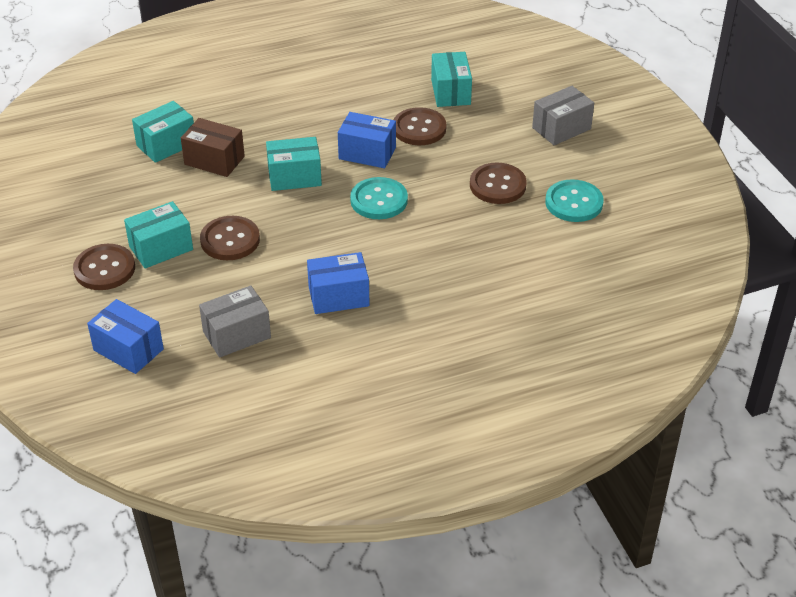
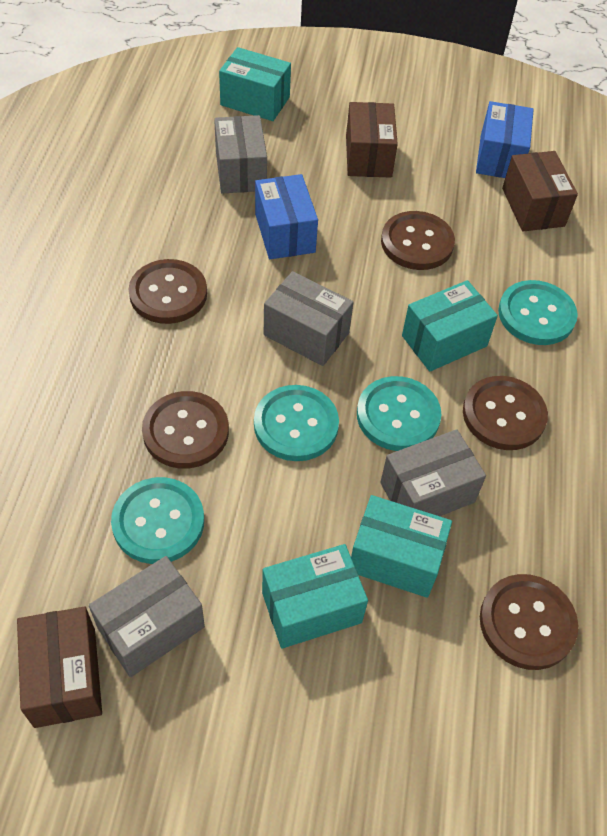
blue box: [87,299,164,374] [307,252,370,314] [338,112,396,168] = 3 -> [255,174,318,259] [476,101,534,178] = 2
brown box: [181,118,245,177] = 1 -> [17,607,102,728] [346,102,398,178] [502,151,578,232] = 3
brown button: [73,244,135,290] [200,216,260,260] [393,107,447,145] [470,162,527,204] = 4 -> [129,259,207,324] [142,391,229,469] [381,211,455,270] [463,376,548,450] [480,574,578,670] = 5
grey box: [199,286,271,358] [532,86,594,145] = 2 -> [89,556,205,677] [214,115,267,194] [264,271,354,366] [380,429,486,516] = 4
turquoise button: [350,177,408,219] [545,179,604,222] = 2 -> [111,477,204,564] [254,385,339,461] [357,376,441,451] [498,280,578,345] = 4

